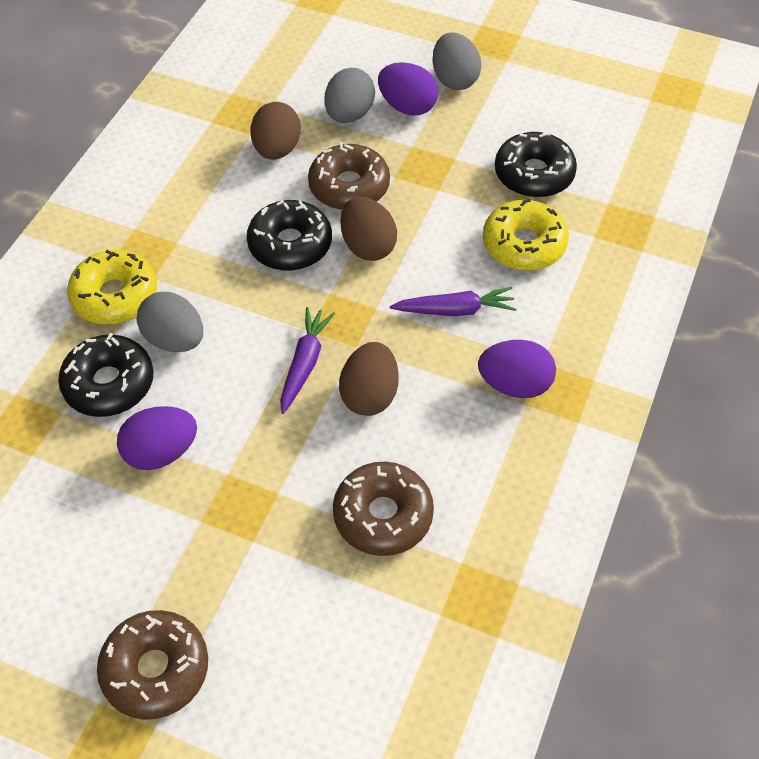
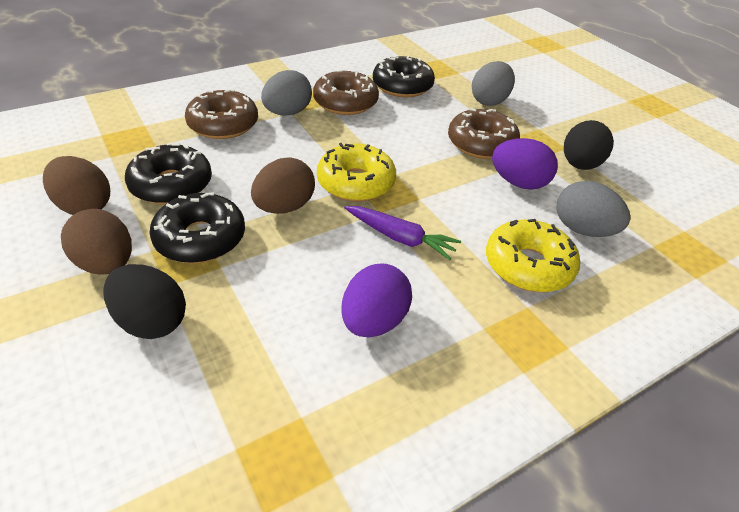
black egg: none = 0 -> [103,264,186,339] [564,120,614,170] = 2
purple carrot: [280,307,335,414] [390,287,516,316] = 2 -> [344,206,461,260] = 1
purple egg: [117,406,197,470] [378,62,438,115] [478,340,556,398] = 3 -> [342,264,412,338] [492,138,558,190] = 2

